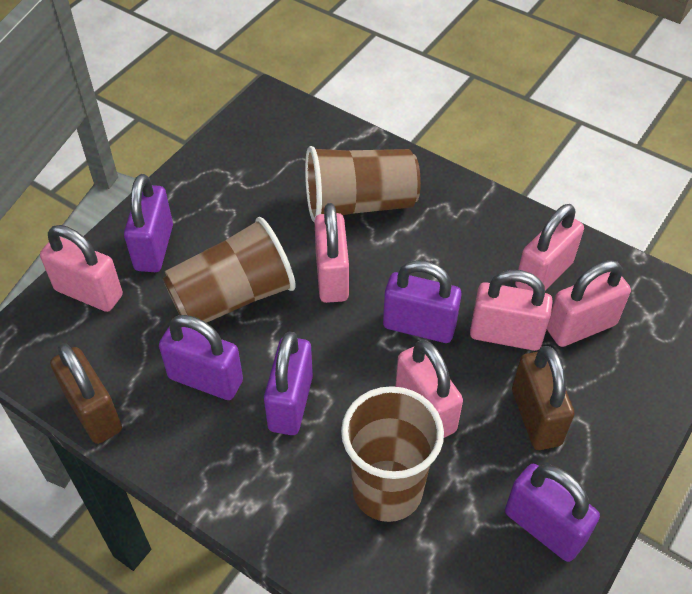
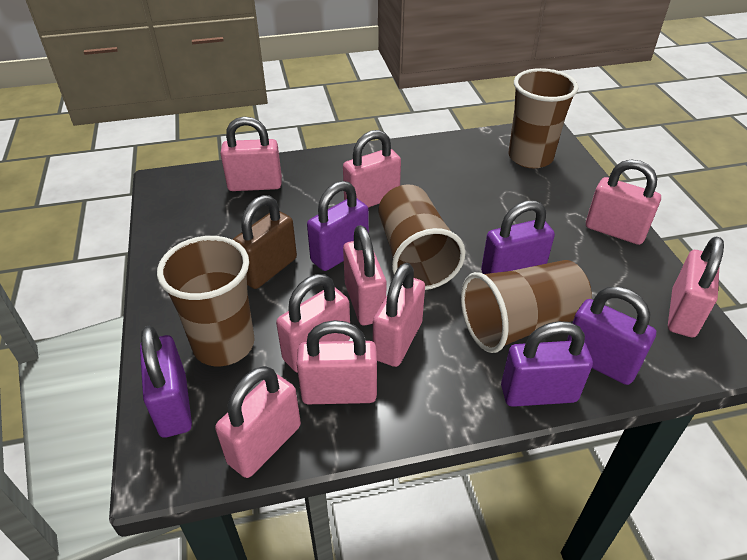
brown cup: [163,217,296,323] [305,146,421,223] [341,386,444,522] = 3 -> [157,236,254,366] [378,184,465,290] [461,260,592,353] [509,68,579,168] = 4
brown padlock: [50,343,122,444] [512,346,575,450] = 2 -> [232,195,297,289] = 1
pink padlock: [40,225,123,312] [314,203,349,303] [395,340,463,438] [470,270,553,351] [515,204,584,291] [547,260,631,347] = 6 -> [215,366,301,478] [220,116,282,191] [276,274,350,373] [297,320,377,404] [343,130,401,208] [343,225,387,325] [373,263,425,367] [586,160,661,245] [668,237,724,337] = 9

